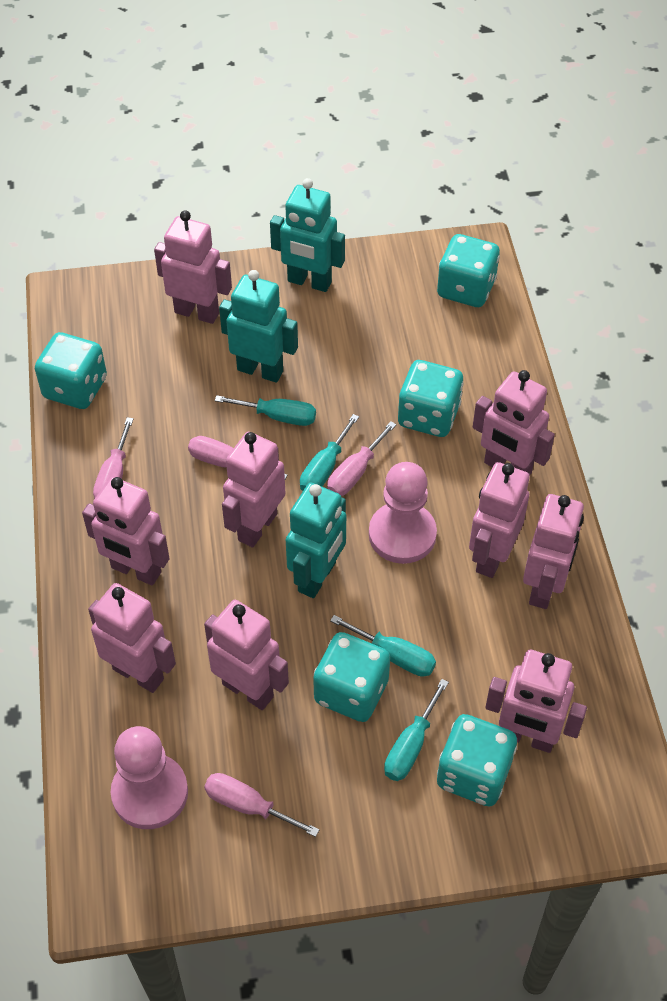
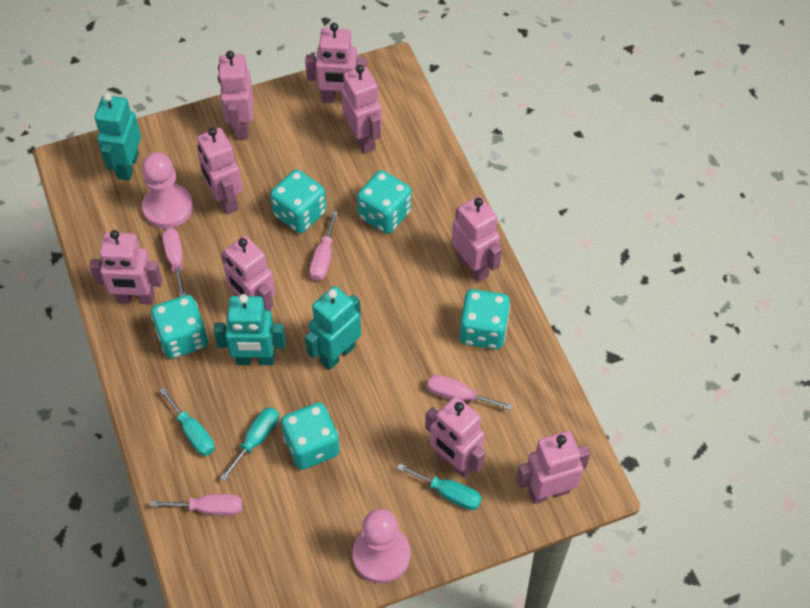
turquoise screwdriver: [215,395,316,426] [300,414,359,491] [330,615,436,677] [384,679,449,781] = 4 -> [159,388,215,456] [220,407,279,481] [397,463,482,510] = 3

